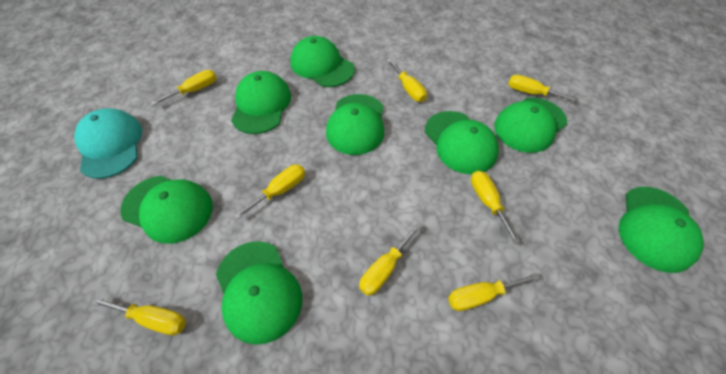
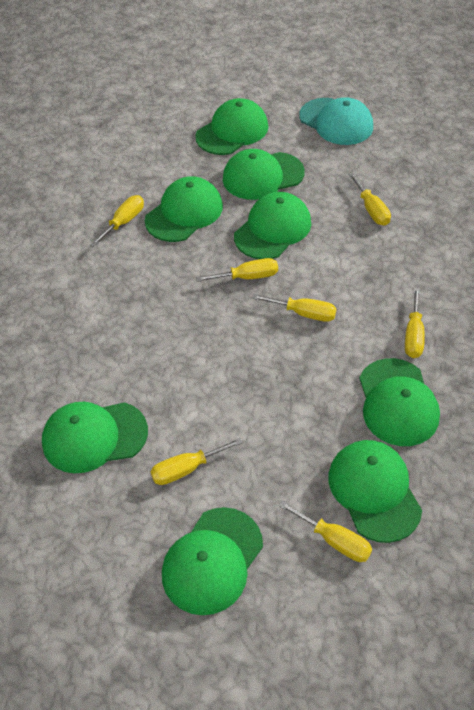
yellow screwdriver: [92,297,186,335] [151,70,217,106] [234,164,305,219] [359,223,422,296] [386,59,427,102] [448,273,540,311] [471,171,520,244] [508,75,579,102] = 8 -> [90,195,144,247] [150,438,243,485] [196,258,278,282] [252,294,337,322] [278,501,372,562] [348,173,391,226] [405,288,425,358] = 7

